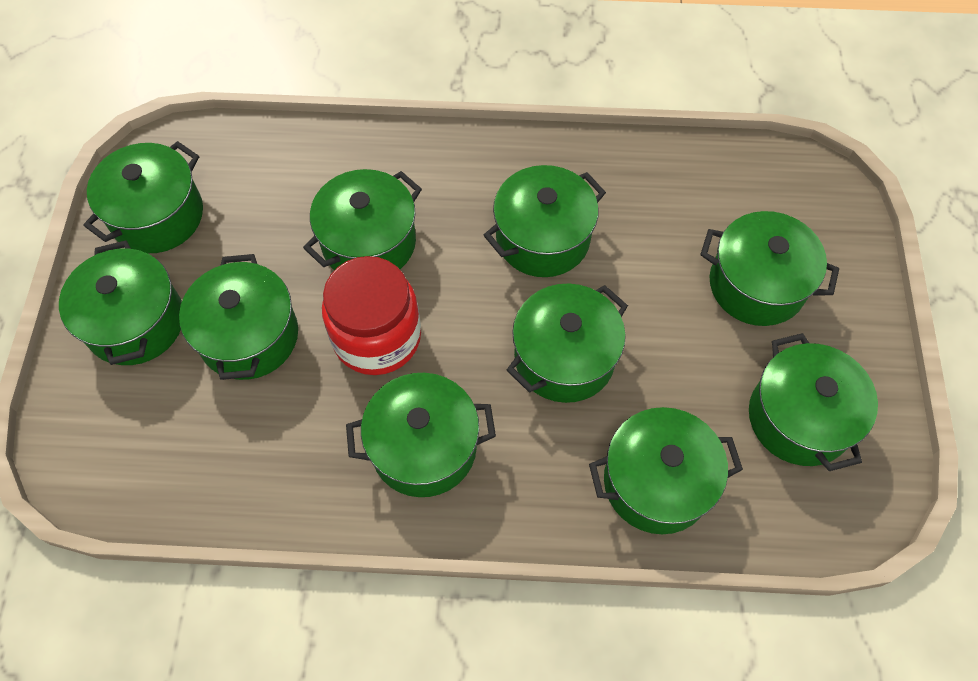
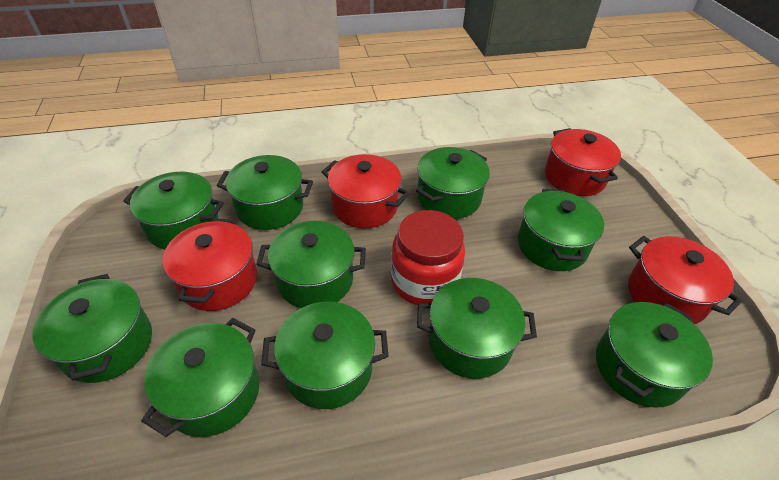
red pot: none = 0 -> [163,218,257,311] [322,154,410,228] [545,128,621,196] [628,236,742,324] = 4

